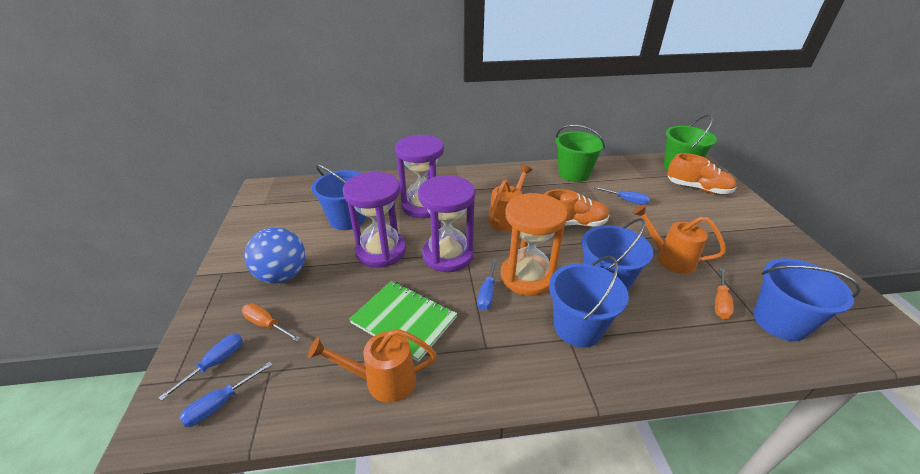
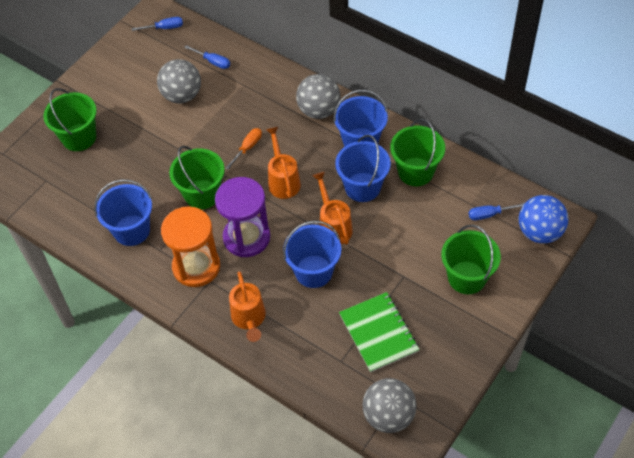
blue screwdriver: [158,334,243,401] [179,362,273,427] [477,259,497,310] [594,186,650,205] = 4 -> [132,17,183,31] [184,45,230,69] [469,203,525,220] = 3
green bucket: [556,124,605,182] [664,114,717,170] = 2 -> [43,88,97,151] [169,146,225,209] [390,119,445,186] [441,225,501,294] = 4
grey ball: none = 0 -> [157,59,201,103] [296,74,341,119] [362,378,417,433] = 3
orange screwdriver: [242,303,300,341] [715,268,734,319] = 2 -> [226,128,262,169] = 1
orange shoe: [544,189,609,227] [667,153,737,194] = 2 -> none = 0
purple hourglass: [342,172,406,268] [395,135,444,218] [418,175,475,272] = 3 -> [215,177,270,257] = 1

